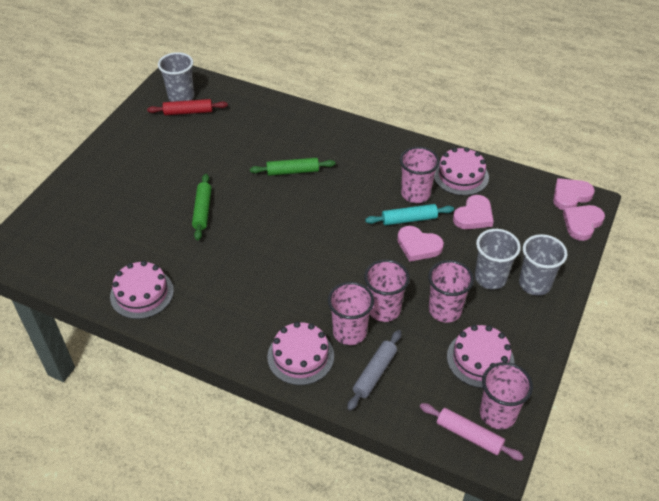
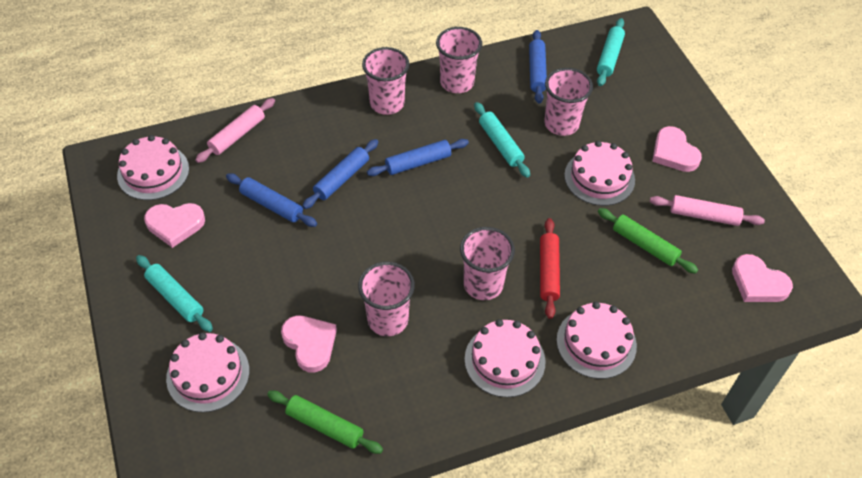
blue rolling pin: none = 0 -> [226,173,317,227] [302,139,379,209] [367,139,469,176] [529,30,547,104] = 4
grey cup: [158,52,194,102] [475,229,521,290] [519,234,567,296] = 3 -> none = 0
grey rolling pin: [347,330,401,411] = 1 -> none = 0
pink cake: [110,261,174,319] [267,322,334,385] [434,147,489,196] [447,325,514,388] = 4 -> [117,135,189,200] [166,332,249,412] [465,319,546,397] [557,302,637,379] [564,141,635,206] = 5
pink rolling pin: [420,403,524,461] = 1 -> [195,98,275,163] [650,195,765,226] = 2
turquoise rolling pin: [365,204,454,226] = 1 -> [136,255,213,332] [474,102,530,178] [597,18,625,86] = 3

